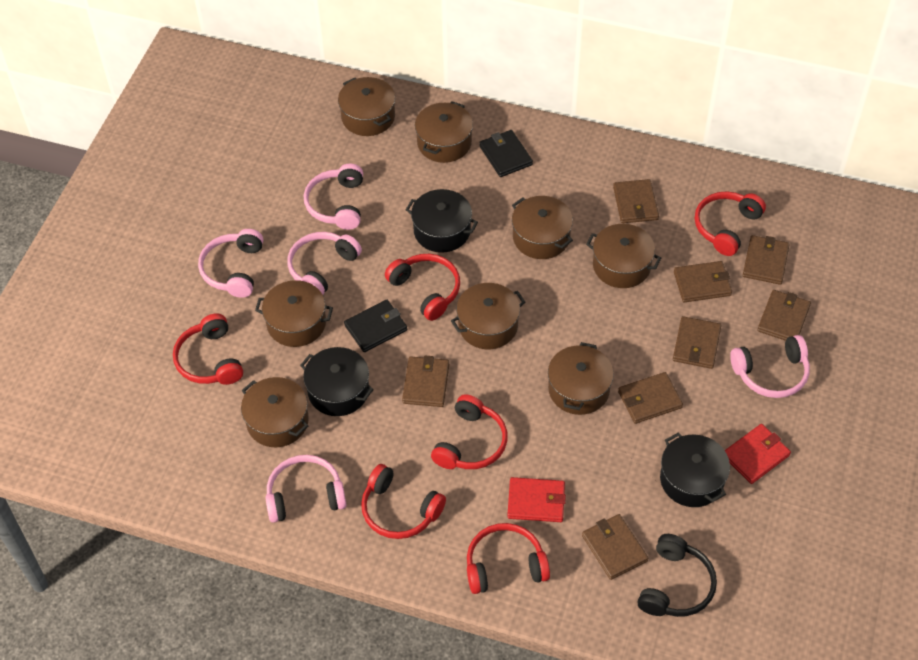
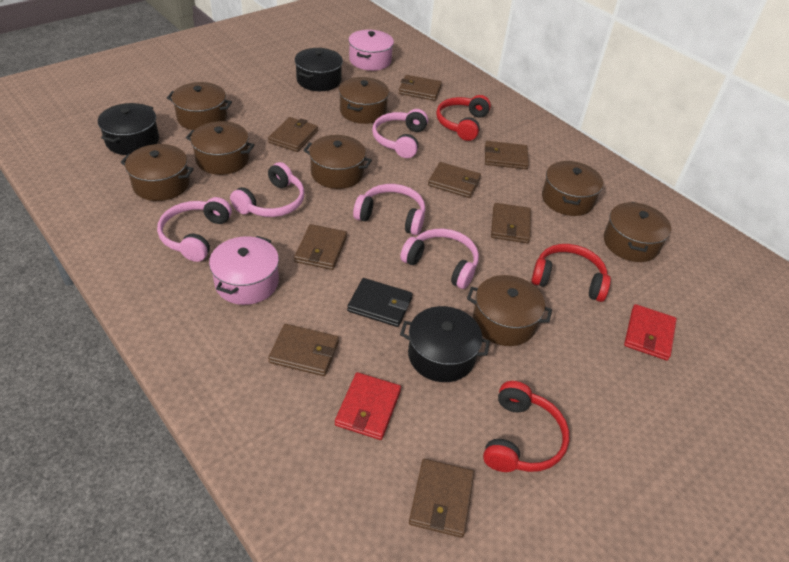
black headphones: [637,534,717,617] = 1 -> none = 0
black wallet: [344,300,407,352] [479,130,533,177] = 2 -> [347,278,413,327] = 1
pink pot: none = 0 -> [209,236,279,305] [348,30,394,71] = 2
red headphones: [173,313,243,385] [361,464,446,539] [385,254,460,321] [431,394,508,469] [467,523,550,594] [695,191,766,256] = 6 -> [436,95,491,141] [483,381,569,472] [531,244,611,302] = 3

